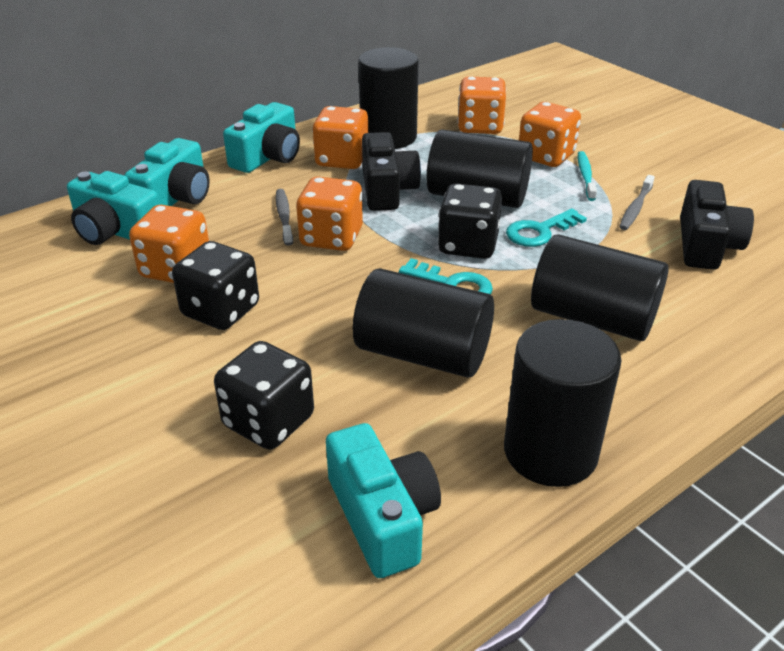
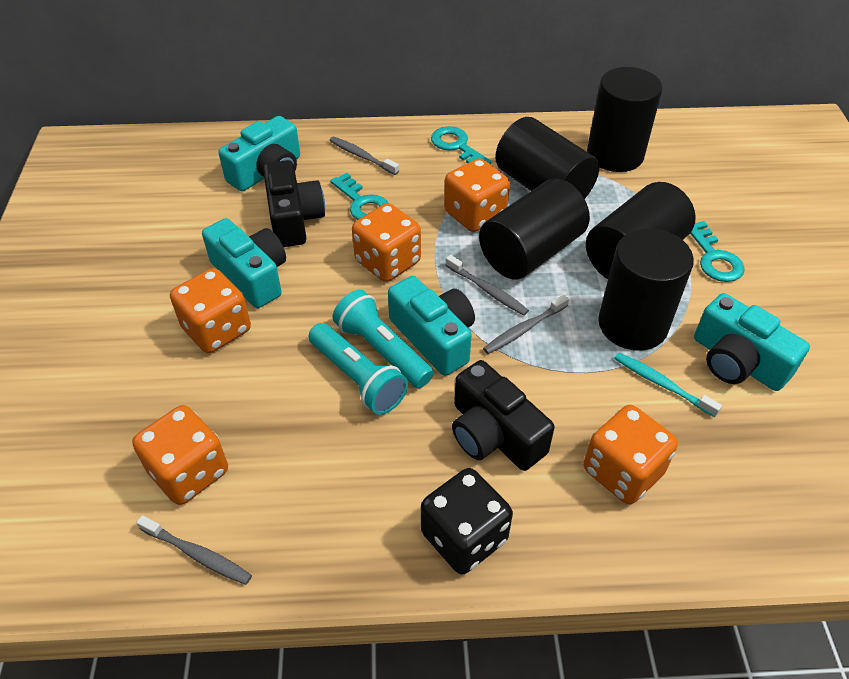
black dice: [172,241,259,330] [214,341,314,450] [438,183,502,259] = 3 -> [421,468,513,575] = 1
grey toothbrush: [276,189,293,246] [619,175,655,230] = 2 -> [136,515,252,585] [329,136,399,175] [446,255,529,315] [483,294,569,354] = 4
turquoise flashlight: none = 0 -> [309,323,408,415] [332,289,434,388] = 2
turquoise key: [399,258,493,295] [506,209,587,247] = 2 -> [330,173,388,220] [431,126,492,164] [690,221,745,282] = 3

